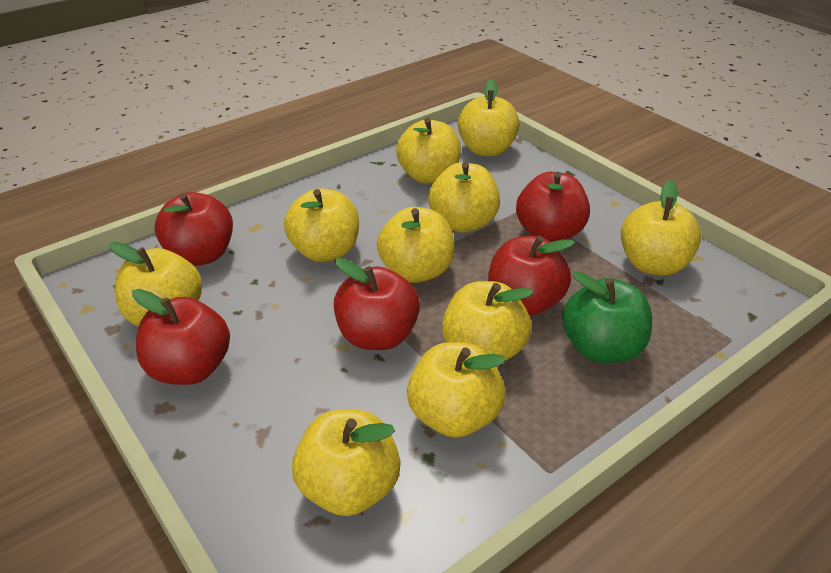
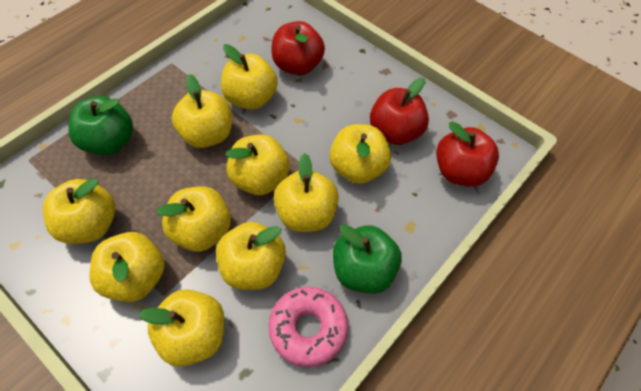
green apple: [562,272,652,363] = 1 -> [68,96,133,156] [333,224,402,294] = 2
pink donut: none = 0 -> [269,287,348,367] = 1
red apple: [132,289,230,385] [155,192,233,266] [334,258,420,350] [488,236,575,316] [516,172,590,242] = 5 -> [271,21,325,75] [370,78,429,145] [436,121,499,187] = 3

